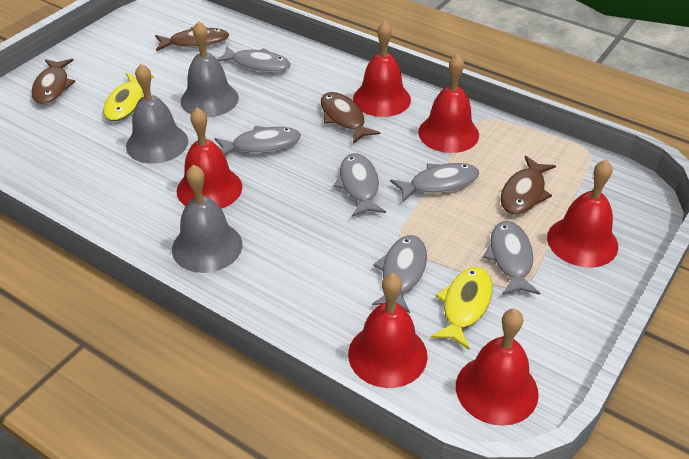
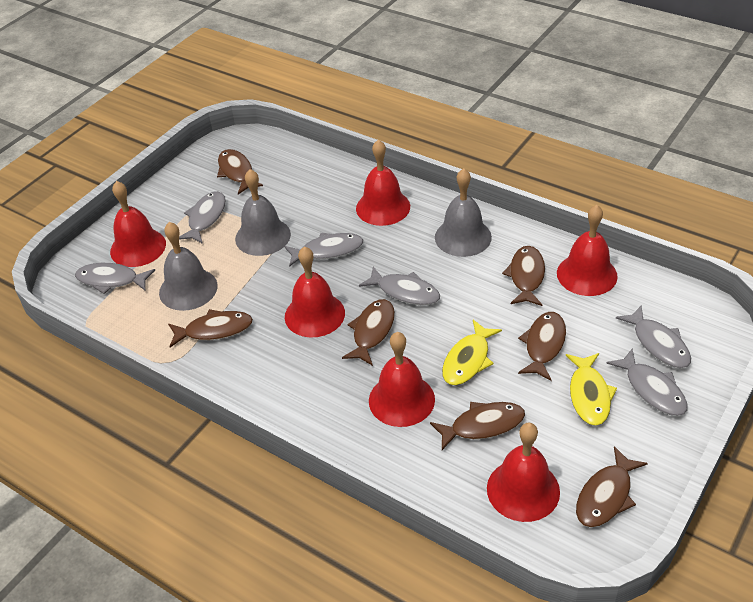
brown fish: [31,59,76,105] [155,27,229,51] [321,92,380,144] [500,156,556,215] = 4 -> [168,309,253,347] [217,149,263,194] [342,299,395,366] [430,402,525,450] [502,246,545,306] [518,312,566,381] [576,446,648,527] = 7

